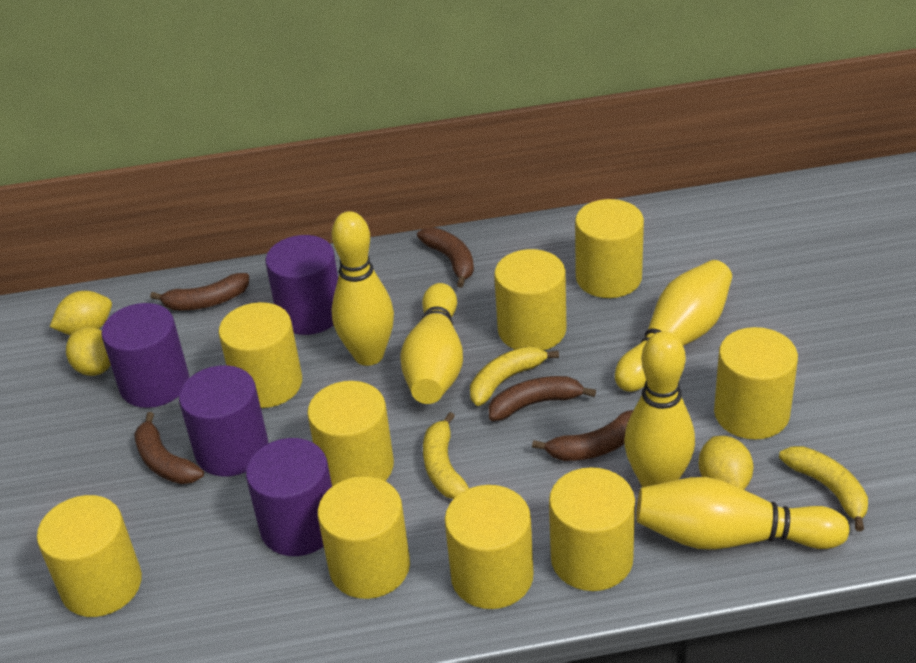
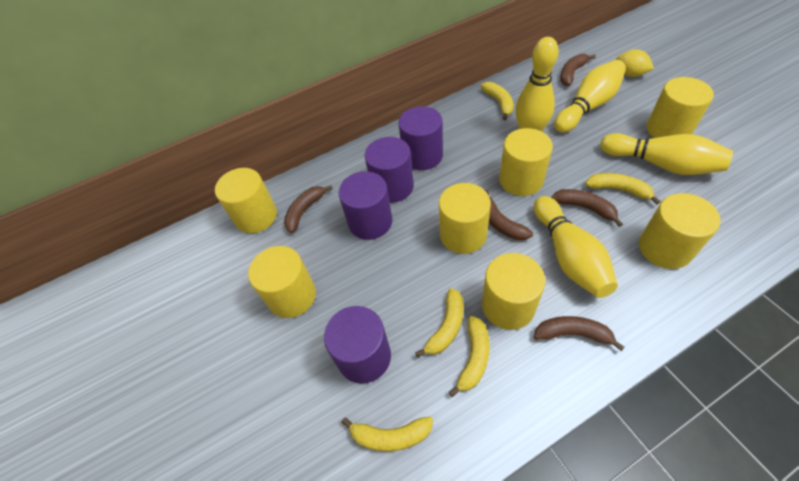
yellow banana: [423,412,469,499] [470,346,559,406] [779,446,868,531] = 3 -> [341,416,433,452] [415,288,463,358] [449,316,490,397] [480,82,514,120] [585,173,661,204] = 5
yellow bowling pin: [332,211,394,366] [400,283,463,404] [615,260,732,392] [624,331,695,487] [636,477,850,550] = 5 -> [515,37,559,131] [534,196,618,298] [554,60,626,133] [600,133,733,175] = 4
yellow cylinder: [37,495,142,617] [218,302,302,408] [307,381,394,487] [318,476,410,599] [445,485,534,609] [494,249,566,350] [549,467,635,591] [575,199,644,298] [714,327,798,440] = 9 -> [215,168,277,233] [248,246,316,318] [439,183,491,254] [482,253,545,330] [499,128,553,196] [639,193,721,269] [647,77,714,138] = 7
yellow lemon: [50,291,112,336] [66,327,111,376] [699,436,753,489] = 3 -> [616,49,654,77] = 1

